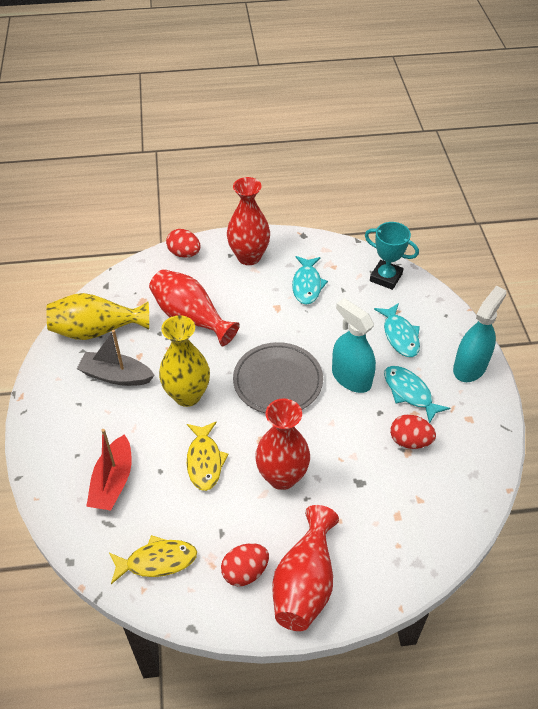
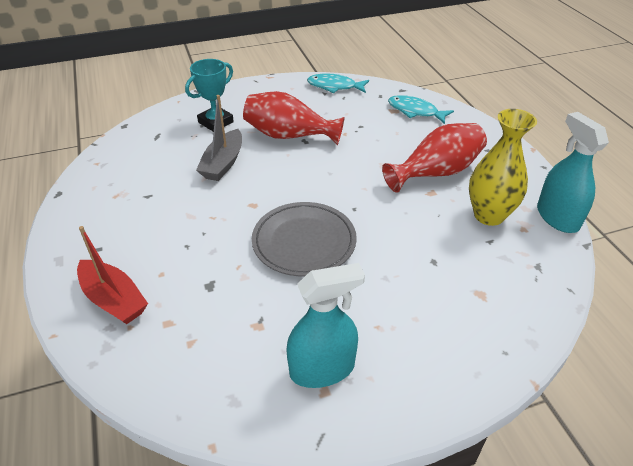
red egg: [166,229,201,258] [221,543,269,586] [390,415,436,449] = 3 -> none = 0
red vase: [149,269,240,346] [227,177,270,265] [255,398,310,490] [272,505,339,631] = 4 -> [243,91,345,145] [382,123,487,193] = 2
turquoise fish: [292,256,328,305] [374,303,420,357] [384,366,450,423] = 3 -> [307,73,369,93] [388,95,454,124] = 2
yellow fish: [109,535,197,584] [187,422,229,491] = 2 -> none = 0
yellow vase: [46,293,149,340] [159,315,210,407] = 2 -> [469,109,537,226] = 1

